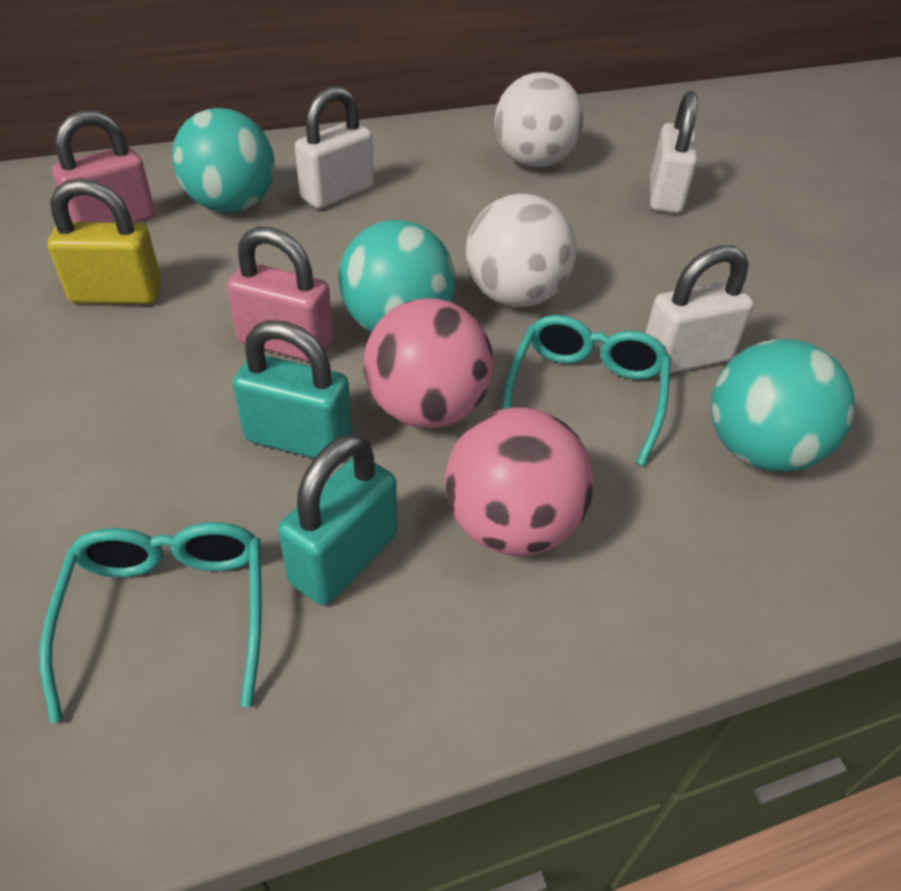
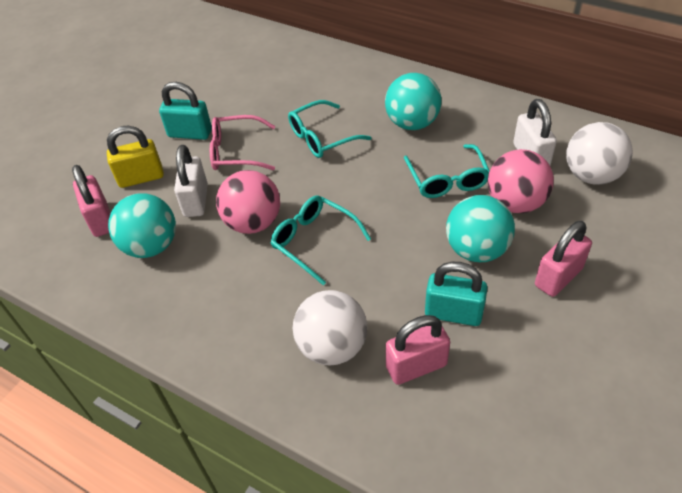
pink glasses: none = 0 -> [210,115,275,170] = 1
pink padlock: [52,110,155,223] [227,227,333,362] = 2 -> [72,165,111,237] [386,315,450,385] [535,221,592,297] = 3
turquoise glasses: [39,522,262,724] [502,315,671,466] = 2 -> [271,196,371,285] [288,100,372,158] [404,144,490,198] = 3
white padlock: [295,86,374,209] [645,245,754,375] [650,91,698,214] = 3 -> [174,145,208,217] [513,99,557,166] = 2

